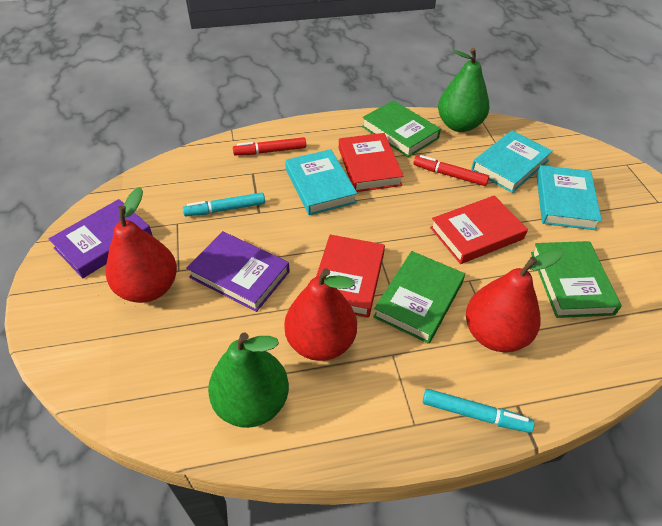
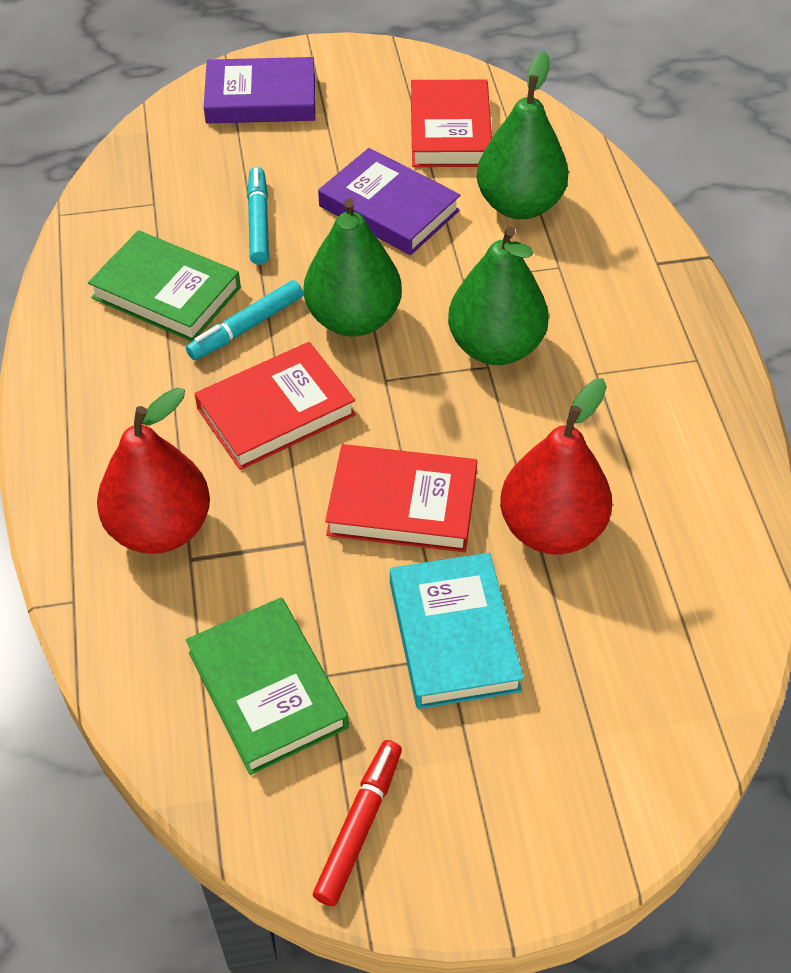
green book: [362,100,441,157] [373,251,465,344] [531,241,622,318] = 3 -> [88,230,241,342] [186,597,349,775] = 2
green pear: [208,332,289,428] [438,48,489,132] = 2 -> [304,198,402,337] [448,227,549,365] [477,51,569,219] = 3
red marker: [233,137,306,155] [413,155,489,186] = 2 -> [313,740,402,906] = 1
red pear: [106,187,177,303] [284,268,357,361] [466,249,563,352] = 3 -> [97,388,210,554] [500,378,612,555] = 2
turquoise book: [285,149,358,215] [471,131,553,193] [536,165,602,230] = 3 -> [390,553,524,709] = 1

